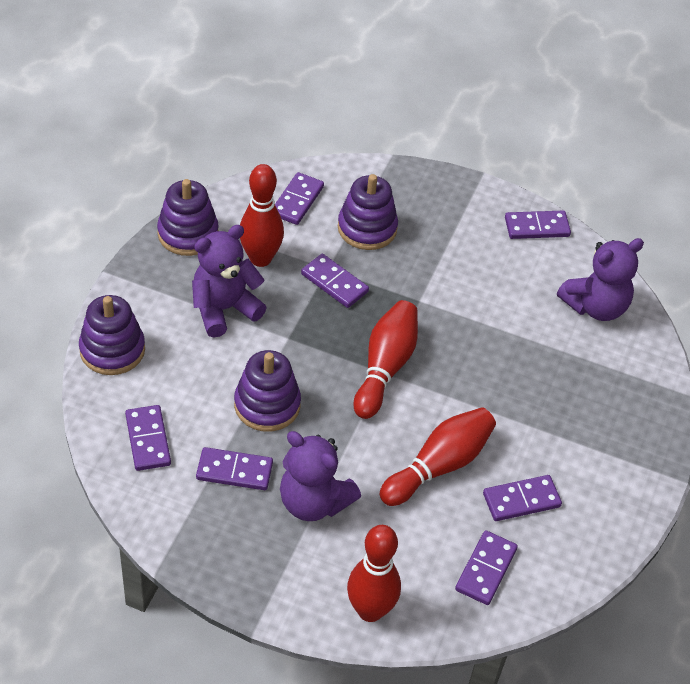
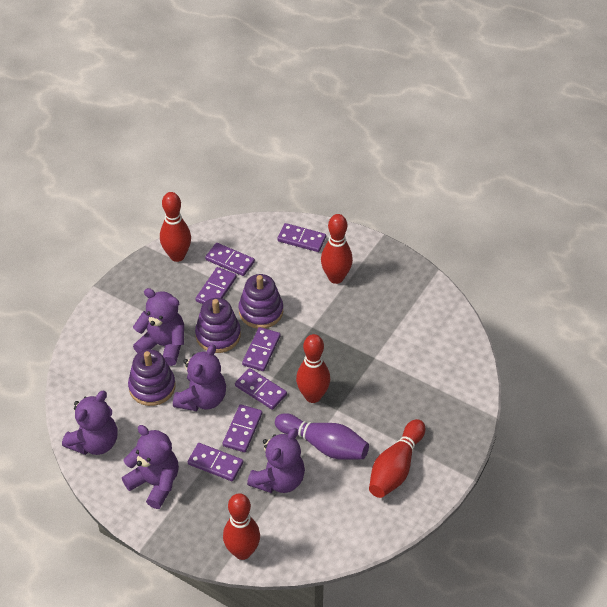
purple bowling pin: none = 0 -> [275,413,369,460] = 1
purple stacking toy: [79,295,145,375] [157,179,219,256] [234,350,301,432] [338,174,398,250] = 4 -> [128,349,176,406] [195,298,241,353] [239,274,283,329] = 3
purple teddy bear: [192,225,267,337] [280,431,361,521] [557,238,644,321] = 3 -> [62,391,117,455] [122,425,179,509] [133,288,184,366] [173,344,226,411] [247,428,305,493] = 5
red bowling pin: [240,164,284,267] [347,525,401,622] [353,300,418,419] [380,407,496,506] = 4 -> [160,192,191,262] [223,493,260,560] [296,334,330,403] [321,214,353,284] [369,419,425,498] = 5

